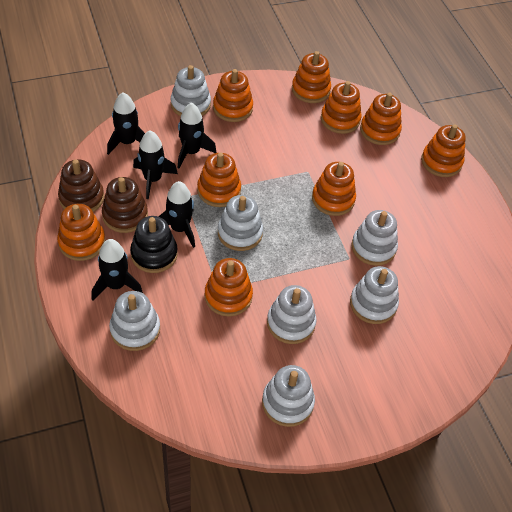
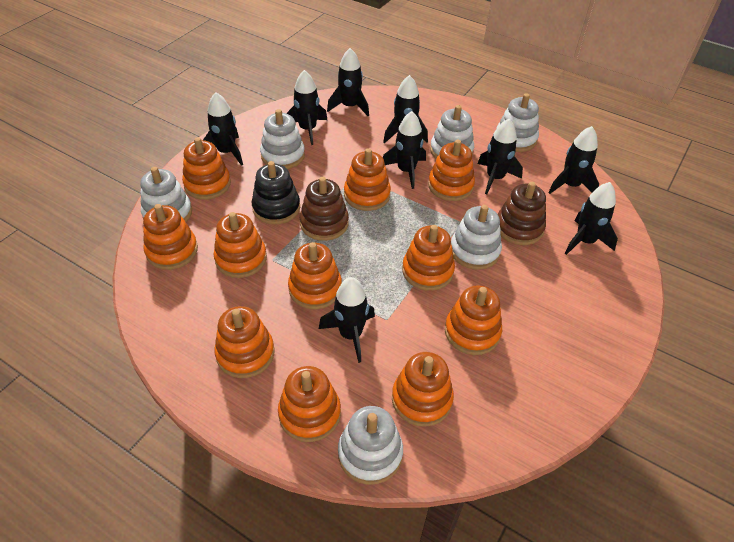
black rocket: [92,239,143,300] [107,92,145,155] [133,131,178,199] [158,181,195,248] [178,103,217,168] = 5 -> [203,92,243,166] [286,70,327,145] [319,277,375,363] [327,48,369,116] [383,75,428,143] [383,111,426,189] [478,119,523,194] [548,126,599,194] [565,182,618,255] = 9
orange stacking toy: [57,204,105,261] [197,152,241,207] [204,258,253,316] [213,69,253,122] [292,51,331,103] [312,162,356,216] [321,81,362,134] [360,93,402,145] [421,124,466,177] = 9 -> [143,204,198,270] [182,137,231,200] [213,212,267,278] [214,306,275,378] [278,366,341,442] [288,242,342,309] [344,148,391,211] [392,352,454,427] [402,225,455,291] [428,139,475,201] [445,285,502,355] = 11
white stacking toy: [109,291,160,351] [171,65,211,116] [218,195,263,251] [262,365,315,427] [267,285,317,344] [350,266,399,324] [351,210,398,266] = 7 -> [140,167,192,222] [260,109,305,169] [338,406,403,485] [430,105,474,159] [451,205,502,270] [496,93,539,152] = 6

